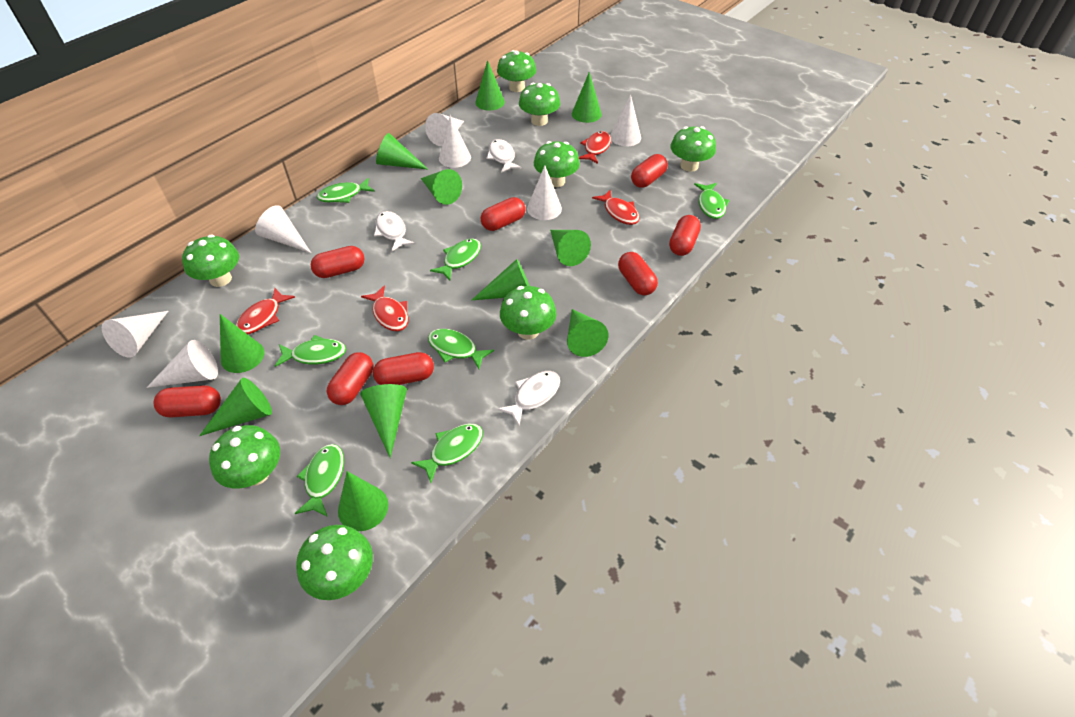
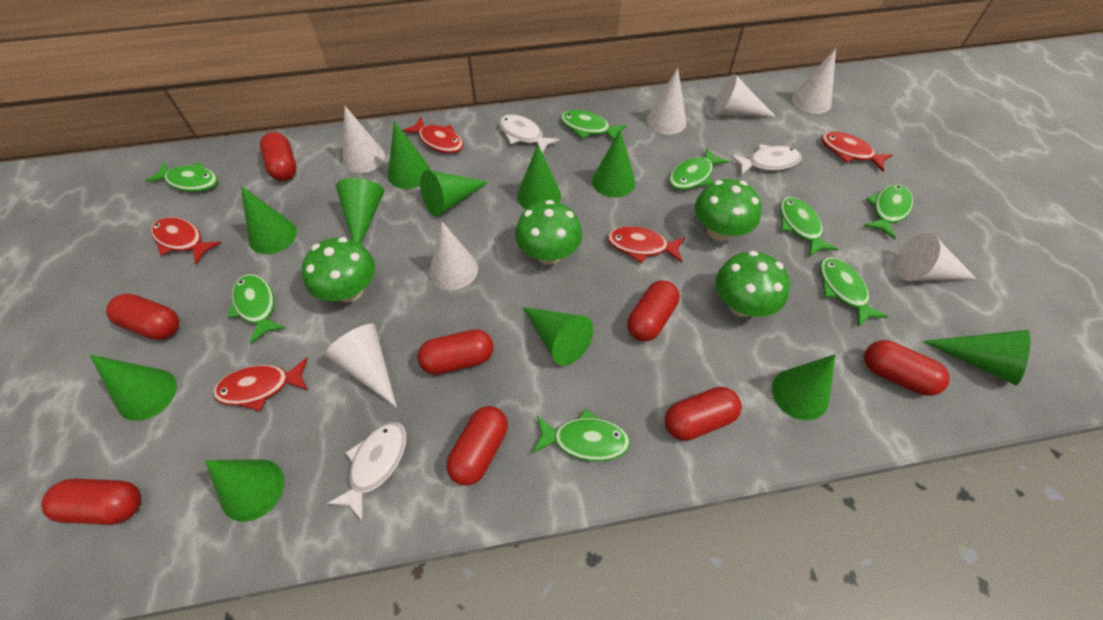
green fish: [275,335,346,367] [295,444,344,517] [317,178,375,203] [411,424,483,483] [428,329,494,369] [430,239,481,281] [694,183,730,219] = 7 -> [145,162,218,192] [227,274,286,344] [532,409,630,461] [560,110,627,140] [669,147,729,190] [780,197,838,257] [820,257,888,327] [864,184,913,239] = 8
green mushroom: [182,234,239,287] [209,425,280,488] [296,525,373,600] [497,50,536,92] [500,286,557,340] [519,83,561,126] [534,141,580,187] [670,126,716,172] = 8 -> [302,237,375,302] [515,200,582,264] [695,179,762,241] [716,251,790,317] = 4
red fish: [236,288,295,334] [361,286,409,331] [579,131,611,164] [592,190,640,225] = 4 -> [151,217,221,264] [213,358,308,411] [402,117,463,153] [607,226,685,264] [821,132,893,172] = 5

